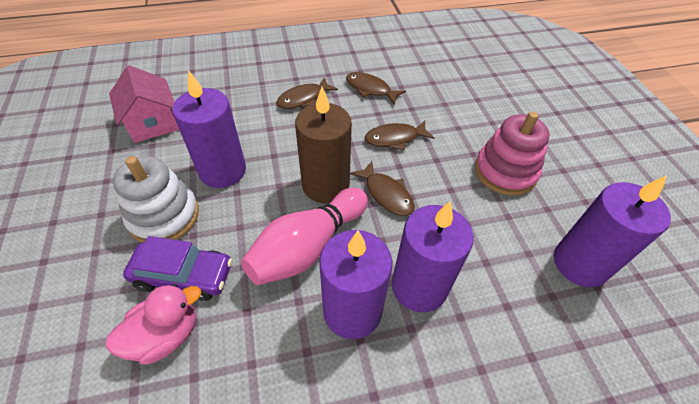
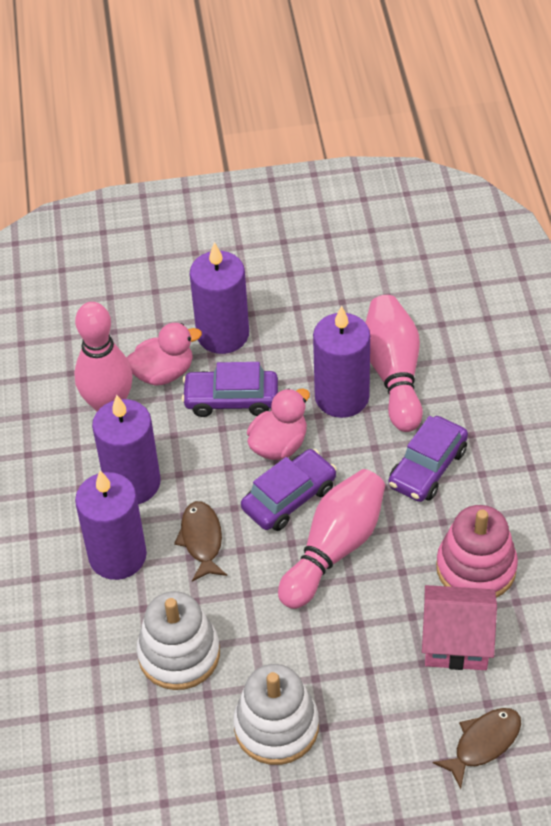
brown candle: [295,87,352,203] = 1 -> none = 0
brown fish: [276,77,338,109] [346,72,406,105] [350,161,415,216] [365,121,435,150] = 4 -> [174,501,227,582] [433,708,521,789] = 2
pink bowling pin: [241,188,368,285] = 1 -> [74,302,133,411] [278,469,385,609] [365,295,423,432] = 3
pink duck: [106,284,201,364] = 1 -> [127,323,202,385] [247,388,310,460] = 2
purple car: [123,236,232,301] = 1 -> [181,362,278,417] [241,449,337,531] [388,416,468,502] = 3
white stacking toy: [113,156,199,242] = 1 -> [137,591,220,690] [233,664,319,765] = 2

